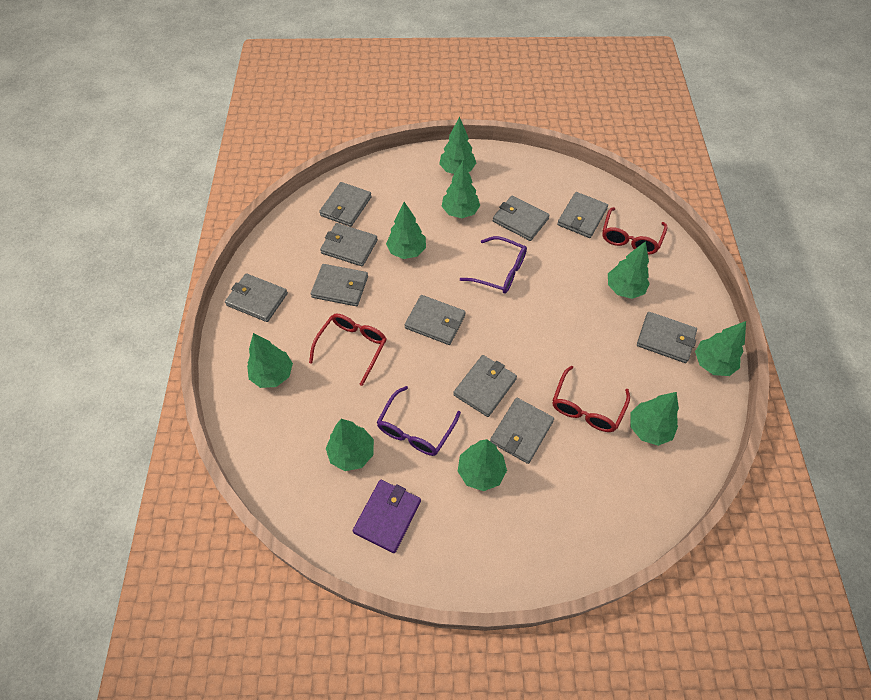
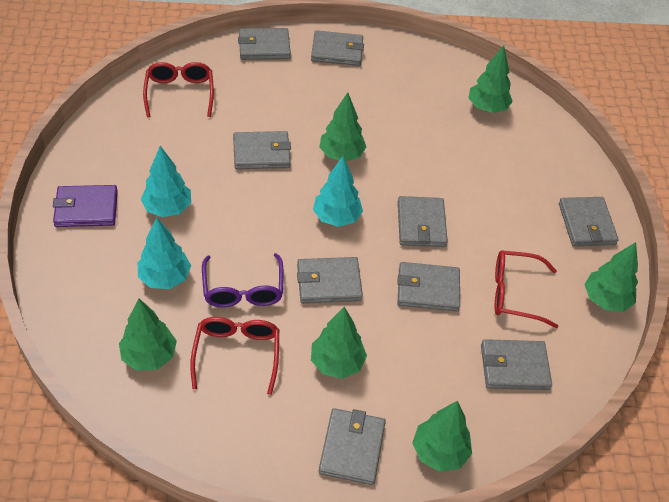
green tree: [247,333,293,388] [326,419,374,471] [386,202,426,259] [439,117,476,174] [442,161,480,218] [458,439,507,491] [608,241,650,299] [631,392,679,446] [695,321,746,376] = 9 -> [119,299,177,371] [311,307,367,379] [319,92,366,161] [412,401,472,472] [469,46,513,113] [584,242,638,312] = 6
grey wallet: [225,273,288,322] [311,264,368,306] [319,182,372,227] [320,223,378,266] [405,295,466,345] [453,355,517,417] [490,398,554,464] [493,196,550,241] [557,192,608,238] [637,312,697,363] = 10 -> [233,131,291,169] [238,28,291,60] [297,257,363,304] [311,30,364,66] [319,408,386,485] [397,262,460,312] [398,196,448,247] [481,339,552,390] [559,197,619,246] = 9
purple glasses: [377,386,461,456] [460,236,527,294] = 2 -> [202,253,283,307] = 1
turquoise tree: none = 0 -> [138,217,191,289] [141,146,191,217] [313,156,363,227] = 3

